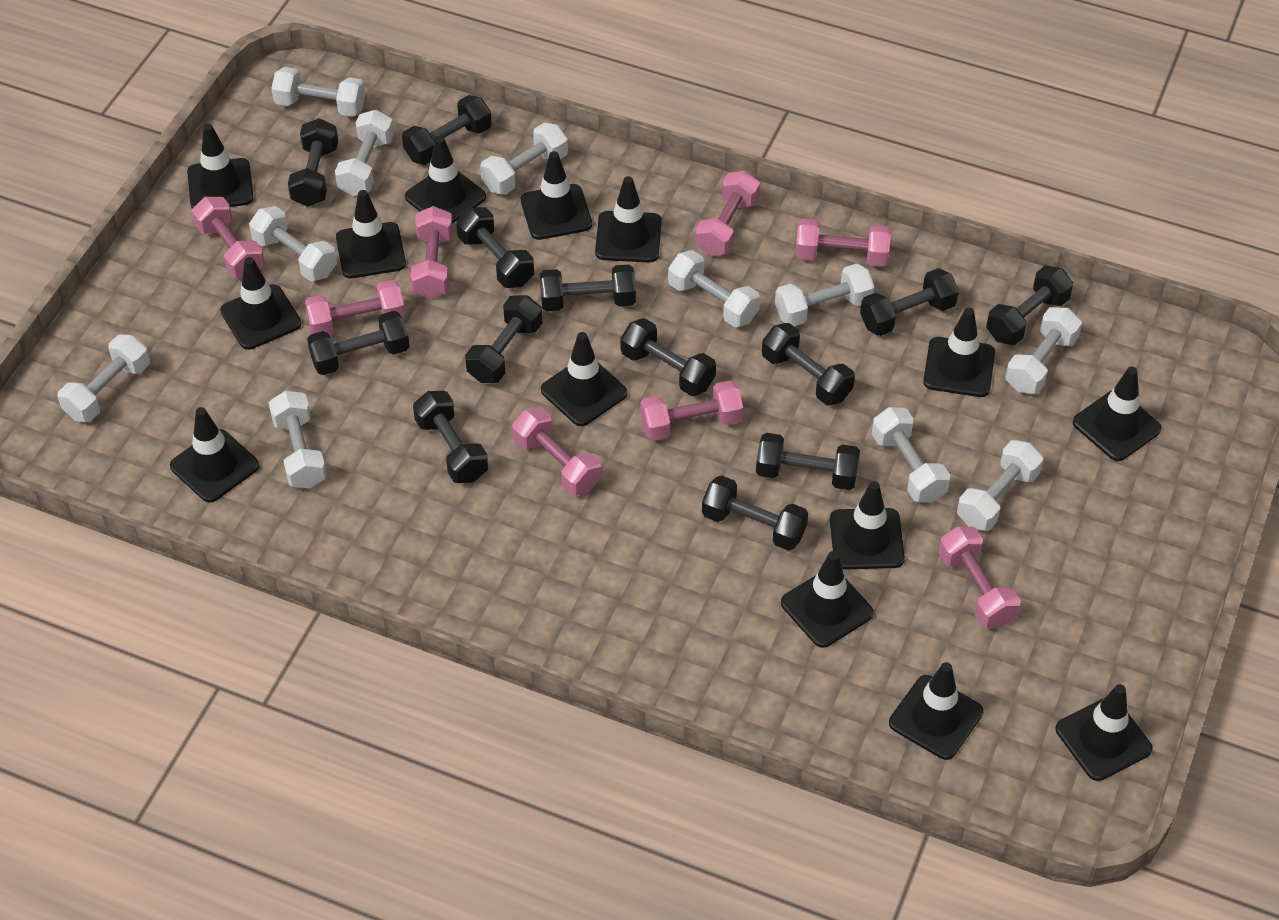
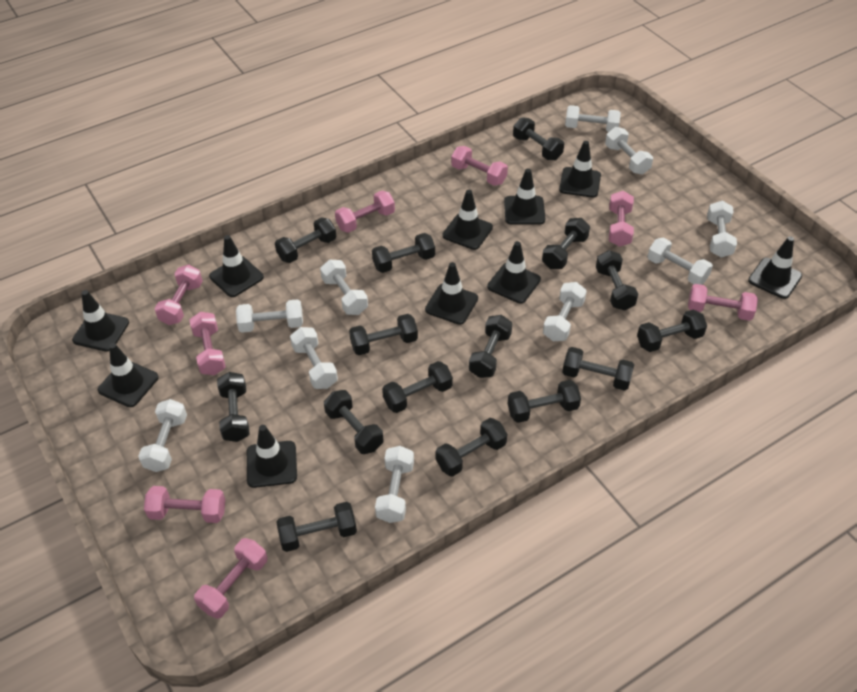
black dumbbell: [288,118,338,207] [307,311,410,375] [402,95,492,165] [413,391,488,483] [456,207,534,288] [465,295,542,383] [540,264,636,311] [621,318,716,396] [702,475,808,551] [756,433,860,490] [762,323,855,405] [860,268,959,336] [986,266,1073,345] = 13 -> [217,372,250,442] [275,217,336,263] [276,502,357,552] [324,390,383,454] [349,314,418,355] [372,233,435,273] [382,361,453,413] [436,418,507,476] [469,315,512,378] [508,380,581,423] [513,117,564,160] [542,218,590,269] [562,347,634,391] [596,250,638,311] [637,309,707,352] = 15
black traffic cone: [170,407,259,503] [187,124,254,209] [220,257,302,350] [336,190,406,278] [405,136,486,223] [521,151,592,240] [541,332,627,426] [595,176,662,262] [781,551,874,648] [830,481,905,569] [889,662,983,760] [923,308,995,397] [1056,684,1153,781] [1073,367,1162,461] = 14 -> [72,290,129,352] [98,343,159,407] [209,235,264,297] [247,425,297,488] [425,262,478,325] [442,190,493,250] [487,241,541,303] [504,169,545,225] [559,141,601,198] [748,236,802,299] = 10
white dumbbell: [57,334,150,422] [249,206,337,281] [269,391,327,488] [271,67,365,117] [335,110,394,196] [480,123,568,195] [668,250,760,327] [775,264,874,326] [872,407,950,502] [957,440,1043,531] [1005,307,1082,394] = 11 -> [138,399,187,472] [236,299,303,333] [290,327,338,389] [320,260,368,315] [375,446,414,523] [543,282,587,341] [565,105,621,132] [605,127,653,174] [647,238,713,285] [707,201,737,257] = 10

